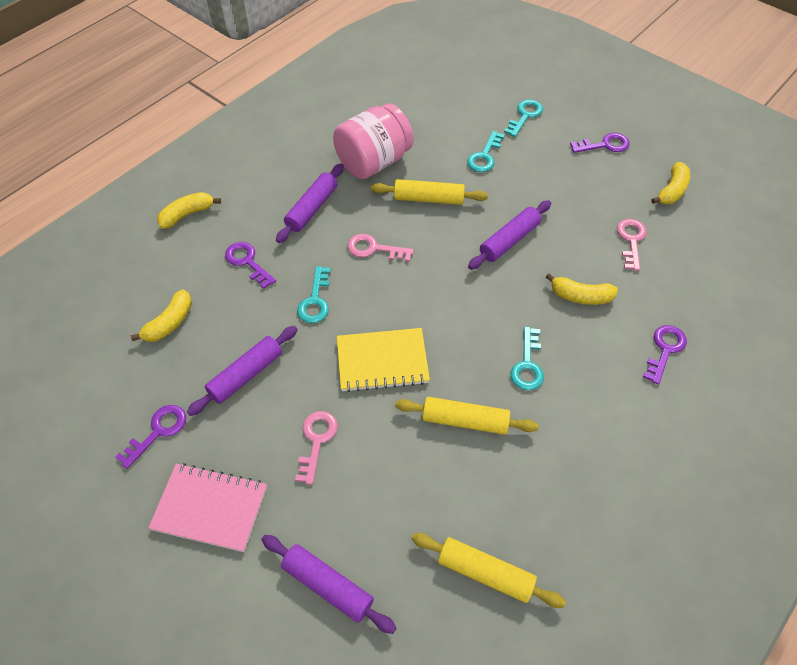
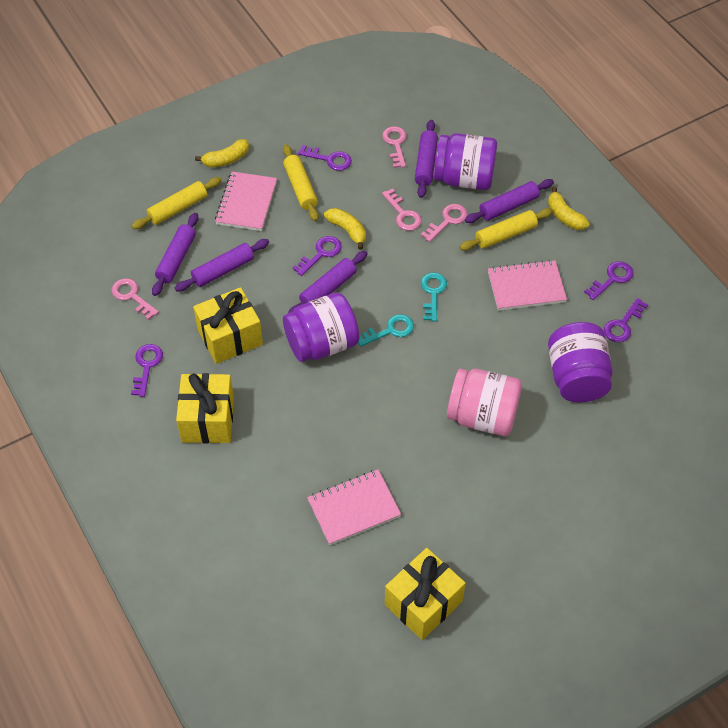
pink key: [295,411,338,485] [347,234,414,262] [617,219,647,271] = 3 -> [111,278,159,320] [382,126,407,168] [382,188,422,231] [421,204,468,242] = 4
pink notebook: [148,463,267,552] = 1 -> [215,171,277,231] [307,469,401,545] [488,260,567,311] = 3
purple jar: none = 0 -> [283,292,359,362] [434,133,497,190] [548,322,613,403] = 3
purple key: [116,405,186,469] [225,242,276,289] [570,133,630,153] [643,325,687,385] = 4 -> [131,344,163,397] [293,236,342,276] [298,145,352,171] [584,261,634,300] [604,298,648,342] = 5
purple rolling pin: [187,326,298,416] [261,535,396,634] [276,163,344,243] [468,200,551,270] = 4 -> [152,213,198,296] [175,239,269,292] [288,251,367,313] [415,120,438,198] [465,179,554,223] = 5
turquoise key: [297,266,331,323] [467,131,505,172] [504,99,543,137] [510,327,544,390] = 4 -> [358,314,414,347] [421,272,447,321] = 2
yellow banana: [131,289,192,342] [157,192,221,229] [546,273,618,305] [651,162,690,204] = 4 -> [195,139,249,168] [324,208,366,250] [548,187,590,230] = 3
yellow gift: none = 0 -> [176,373,234,443] [193,287,263,364] [385,548,466,640] = 3
yellow notebook: [337,328,430,392] = 1 -> none = 0

